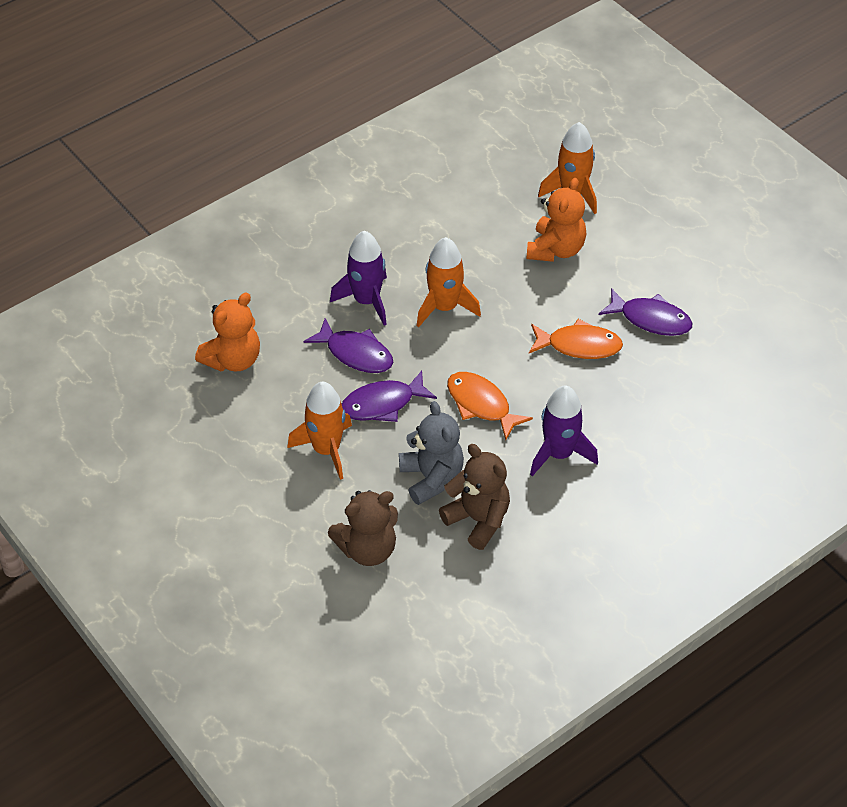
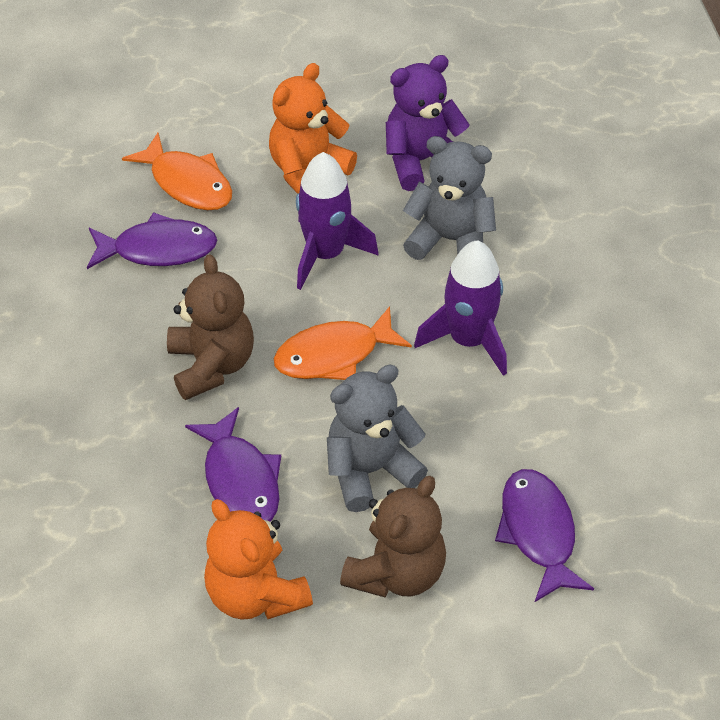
grey teddy bear: [399,401,464,505] = 1 -> [327,365,428,512] [403,136,496,260] = 2
orange rocket: [287,382,352,480] [417,237,481,327] [538,122,597,214] = 3 -> none = 0
purple teddy bear: none = 0 -> [386,55,470,191] = 1

